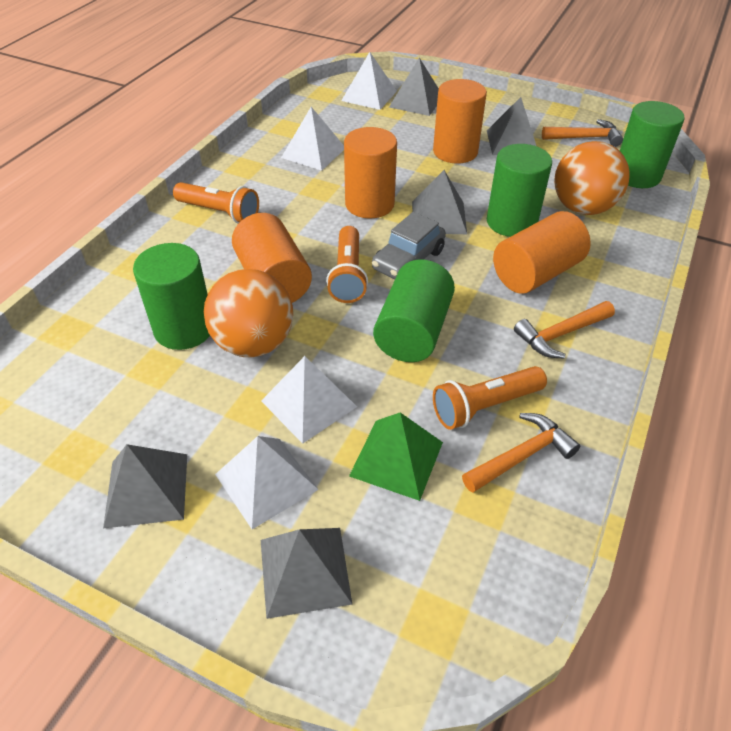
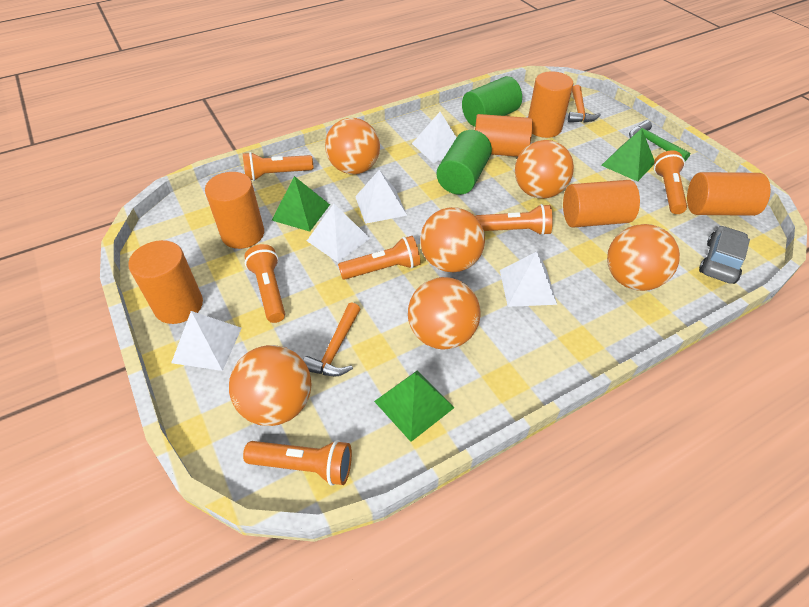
green cylinder: [133,243,210,350] [373,259,455,362] [487,144,552,237] [620,101,685,188] = 4 -> [437,130,492,195] [462,76,522,127] = 2
green hammer: none = 0 -> [629,120,690,161] = 1
green pyramid: [349,412,443,501] = 1 -> [272,176,330,232] [374,371,455,442] [601,128,655,182] = 3
grey pyramid: [103,444,187,528] [261,528,353,619] [389,58,439,116] [412,170,467,234] [487,97,536,155] = 5 -> none = 0
orange ball: [204,269,293,357] [554,141,630,215] = 2 -> [229,345,311,426] [325,118,380,174] [408,277,481,349] [420,207,485,272] [515,140,574,199] [607,224,680,291] = 6
orange cylinder: [232,213,312,303] [344,127,397,218] [433,79,487,164] [493,211,591,294] = 4 -> [128,240,203,324] [205,172,264,249] [475,114,533,157] [528,71,573,138] [563,180,640,228] [687,172,771,216] = 6
orange flashlight: [173,182,259,224] [326,226,368,303] [433,366,547,430] = 3 -> [243,152,313,181] [243,440,352,486] [245,244,285,323] [338,236,421,280] [475,204,553,236] [654,150,687,214] = 6
orange hammer: [462,413,580,493] [514,301,615,359] [542,119,623,147] = 3 -> [303,302,360,376] [568,85,601,123] = 2
white pyramid: [215,436,319,529] [261,356,357,444] [281,107,344,171] [341,52,397,110] = 4 -> [171,311,242,371] [307,204,370,262] [355,170,407,224] [412,112,457,163] [500,252,557,307] = 5

